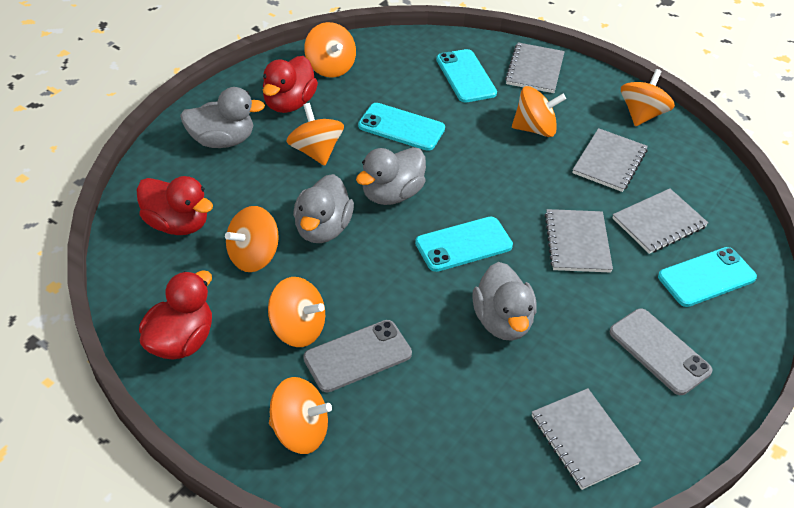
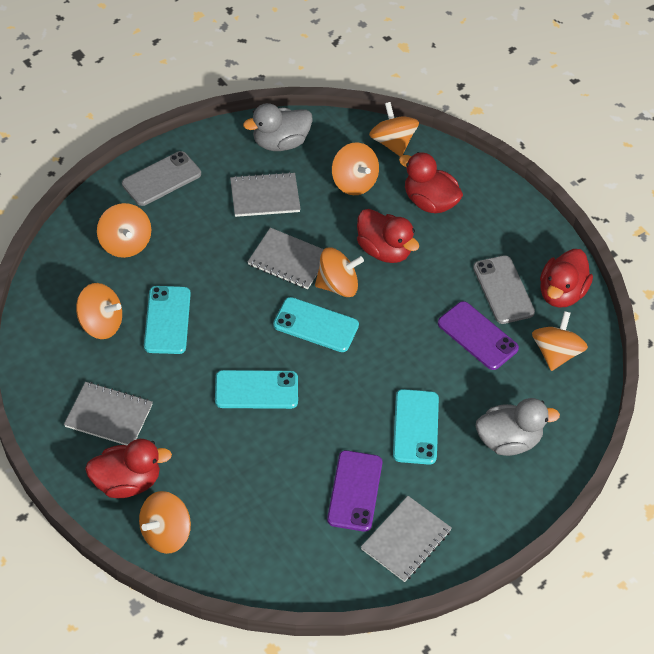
grey duck: [180,87,265,148] [293,174,354,243] [356,147,426,205] [472,262,537,341] = 4 -> [243,103,313,151] [476,398,560,456] = 2
grey notebook: [505,42,565,93] [532,388,641,490] [545,209,613,272] [572,128,648,192] [612,188,708,254] = 5 -> [64,382,153,445] [230,172,301,217] [247,228,324,289] [361,496,452,582] = 4
purple phone: none = 0 -> [327,450,382,532] [438,301,519,370] = 2
red duck: [137,176,213,235] [139,270,212,360] [263,56,318,113] = 3 -> [85,439,172,498] [357,209,419,263] [399,152,463,213] [540,249,593,308] = 4

